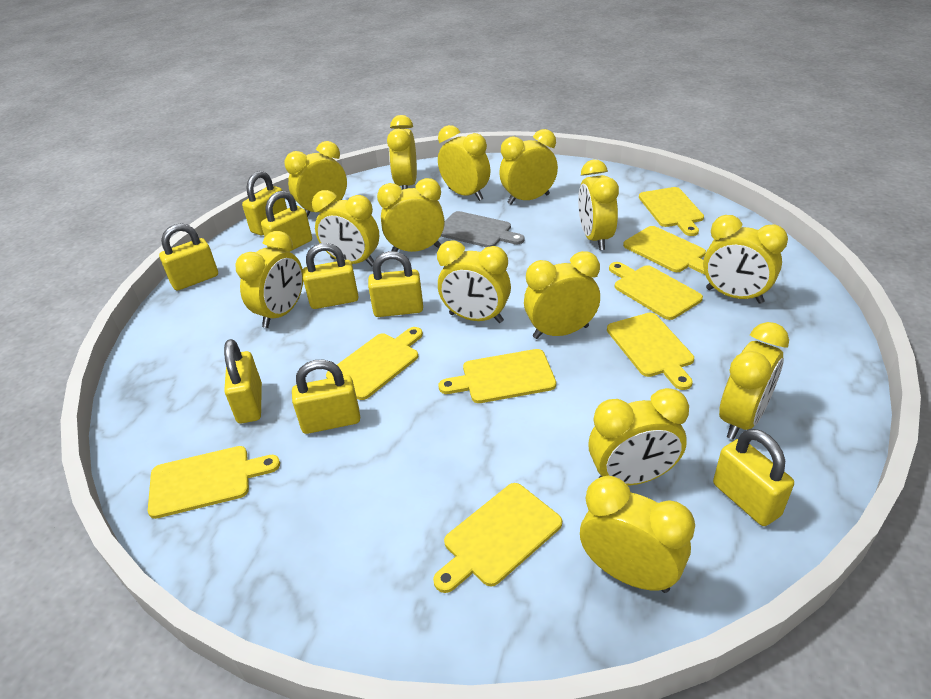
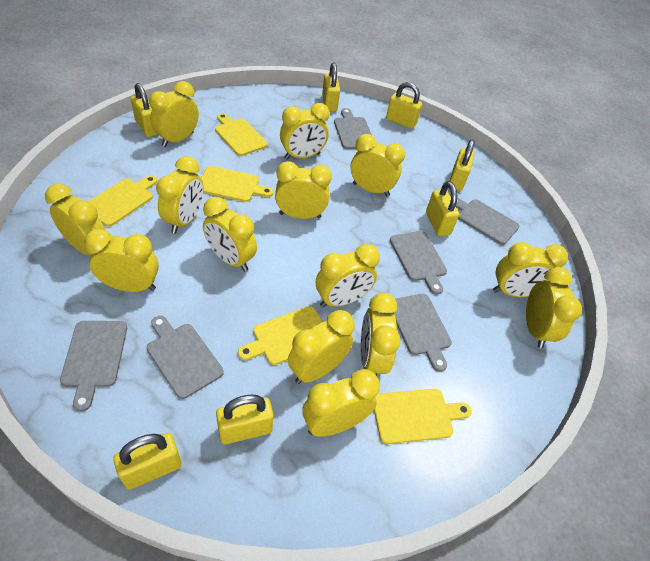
grey cutting board: [441,211,525,247] = 1 -> [60,321,127,412] [147,316,224,399] [334,108,372,149] [390,231,447,295] [394,294,452,372] [456,198,520,245] = 6
yellow cutting board: [148,446,280,519] [326,327,423,400] [433,483,562,593] [438,349,556,403] [607,313,694,390] [609,262,703,320] [623,226,706,274] [639,187,704,236] = 8 -> [88,175,157,227] [201,166,273,202] [215,113,268,156] [238,306,323,365] [374,389,472,444] = 5
yellow padlock: [159,223,218,291] [224,339,262,424] [242,171,287,235] [261,191,312,252] [292,360,360,434] [302,243,359,309] [368,251,423,317] [713,429,794,526] = 8 -> [113,433,182,490] [131,83,158,137] [216,395,273,444] [322,63,340,112] [386,82,422,129] [426,181,459,236] [450,140,475,191] = 7

